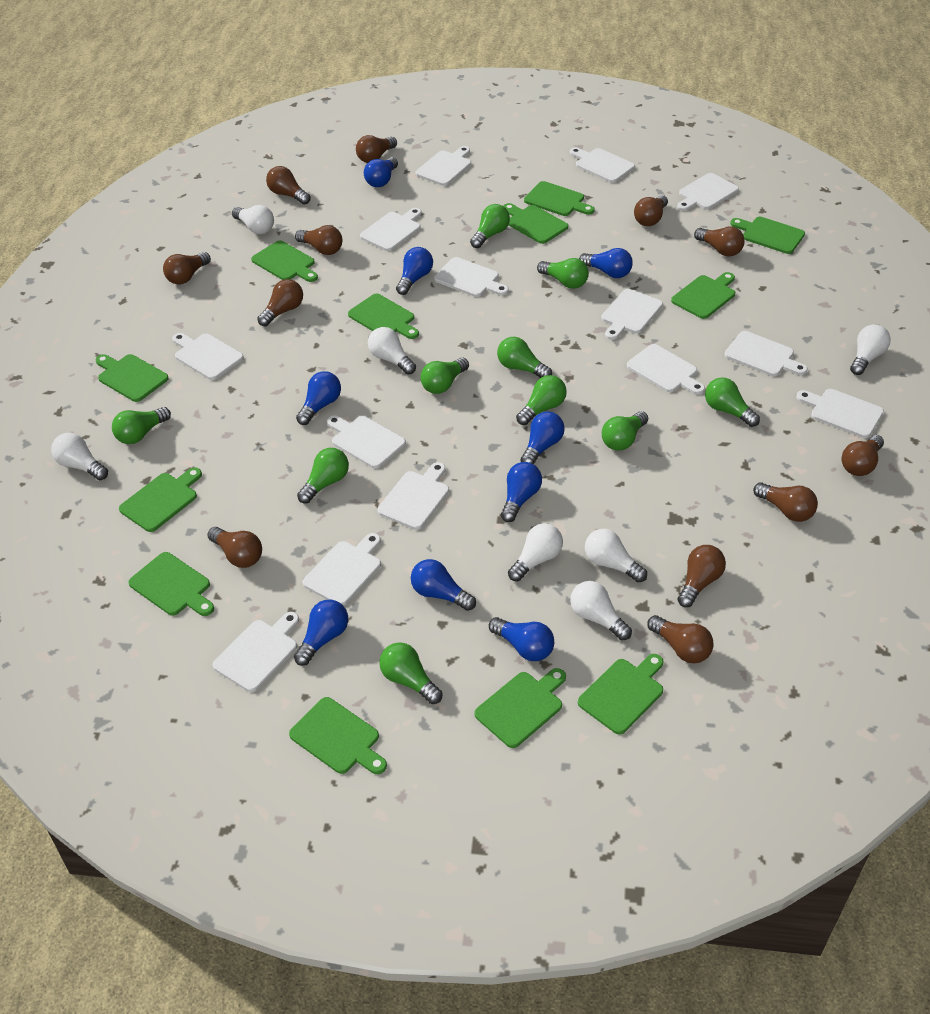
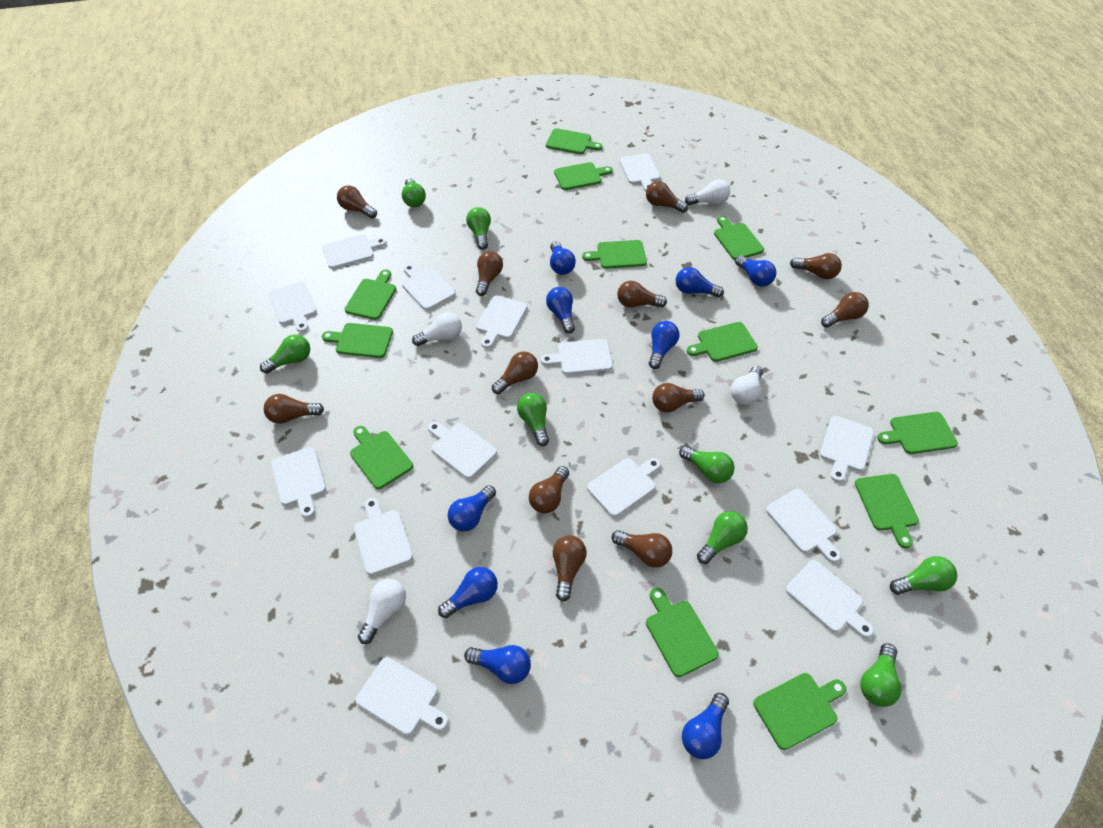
green light bulb: [112,407,171,444] [297,448,349,504] [379,642,442,704] [420,357,469,394] [470,204,510,248] [497,337,552,378] [516,375,567,425] [537,258,589,289] [602,411,648,451] [705,377,760,427] = 10 -> [260,334,310,374] [402,178,426,207] [466,207,491,250] [517,393,549,446] [679,446,735,483] [697,511,748,564] [860,643,902,707] [890,556,957,595] = 8
white light bulb: [51,433,108,480] [232,205,274,234] [368,327,416,375] [508,523,563,582] [570,581,632,640] [585,529,647,583] [850,324,891,375] = 7 -> [358,579,406,644] [412,312,462,346] [685,180,730,205] [731,366,763,405] = 4

